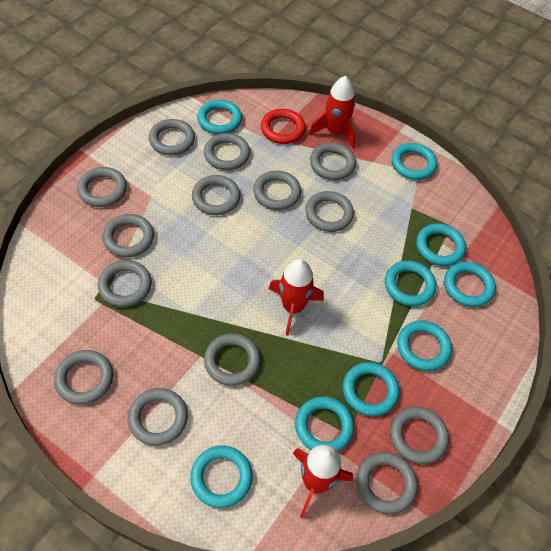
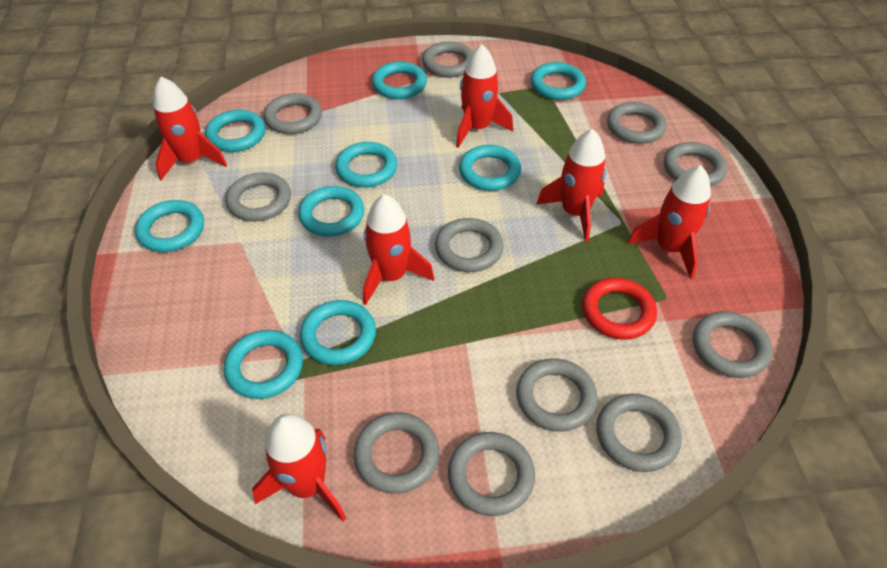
grey ring: [54,350,113,405] [77,167,127,207] [98,260,152,307] [102,214,154,258] [128,388,188,446] [149,119,195,155] [192,175,241,215] [204,133,250,170] [204,333,260,386] [253,170,301,210] [305,191,354,232] [310,143,356,180] [356,452,417,514] [390,406,449,464] = 14 -> [226,172,291,222] [264,93,322,134] [354,412,439,494] [422,42,473,78] [435,218,504,272] [448,432,535,516] [516,358,598,432] [596,394,682,472] [607,102,666,144] [664,142,727,187] [693,311,772,378] = 11
red rocket: [269,259,324,336] [292,445,353,519] [309,76,356,148] = 3 -> [153,77,227,180] [252,414,346,521] [363,194,434,305] [456,44,513,148] [536,129,606,242] [628,165,711,279] = 6

